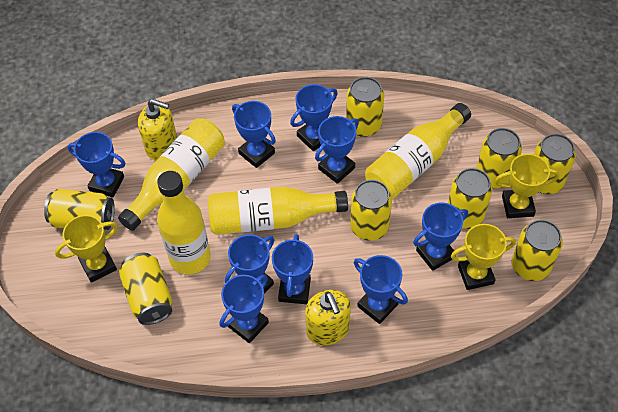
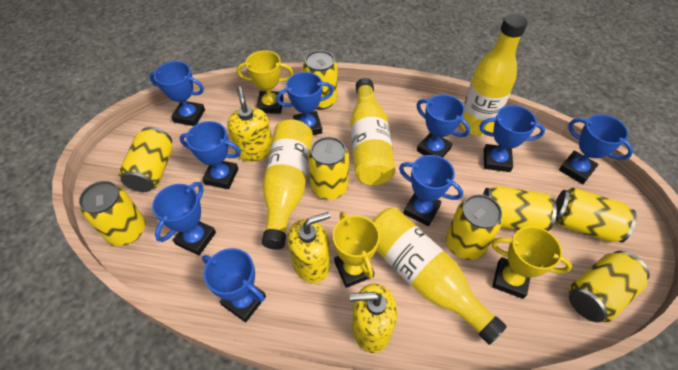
yellow soap dispenser: [138,99,177,160] [305,290,351,345] = 2 -> [227,86,272,162] [288,212,330,283] [350,284,397,353] = 3

